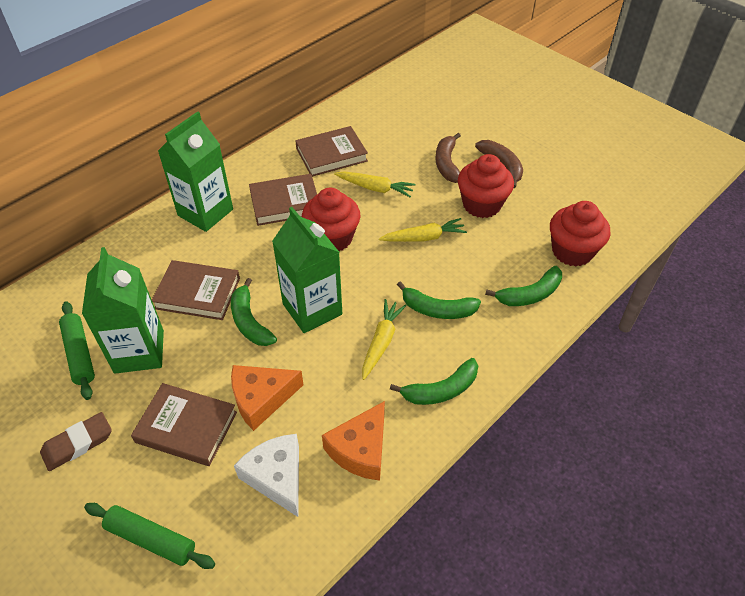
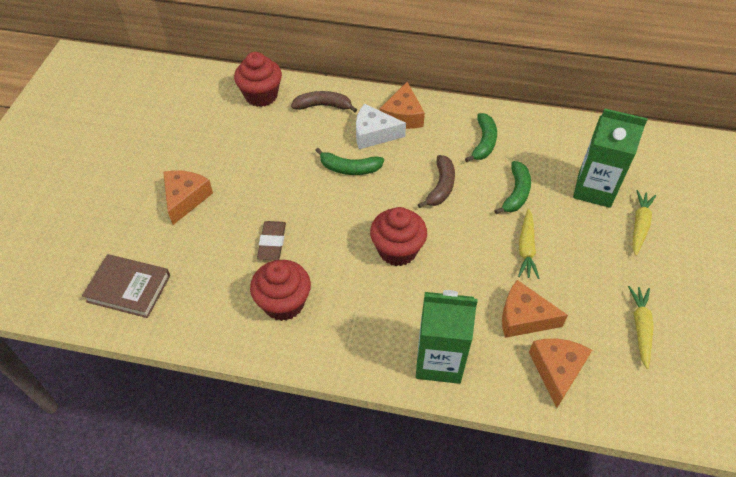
brown book: [131,383,237,466] [152,260,240,320] [249,174,317,226] [295,126,368,177] = 4 -> [82,254,170,318] = 1
green banana: [231,278,277,346] [390,358,478,405] [397,281,481,319] [485,266,562,306] = 4 -> [315,148,384,175] [465,113,497,162] [494,161,531,214] = 3
green carton: [82,247,164,374] [158,111,233,232] [272,207,342,333] = 3 -> [416,290,478,384] [573,108,648,208] = 2
green rolling pin: [59,301,95,400] [84,503,215,569] = 2 -> none = 0
orange cheese: [231,365,303,431] [322,401,385,481] = 2 -> [163,170,213,225] [380,82,425,129] [502,280,568,338] [529,339,592,408] = 4

